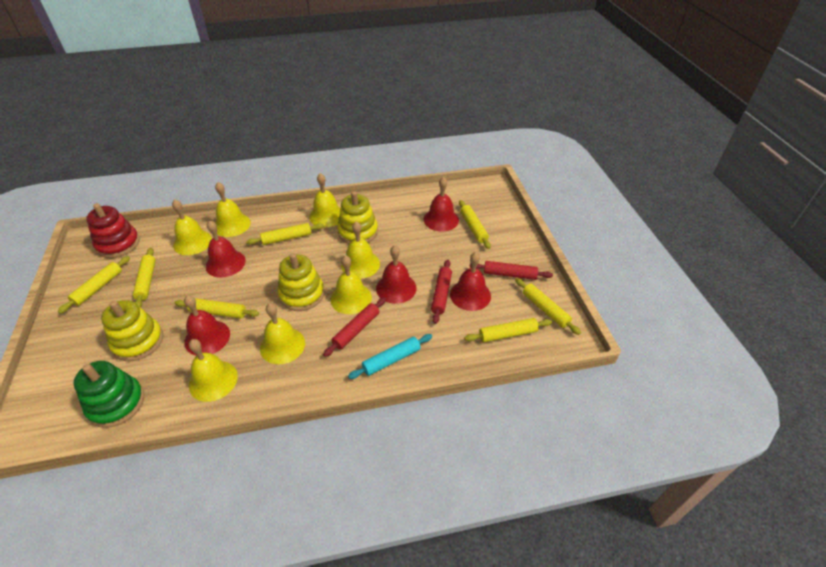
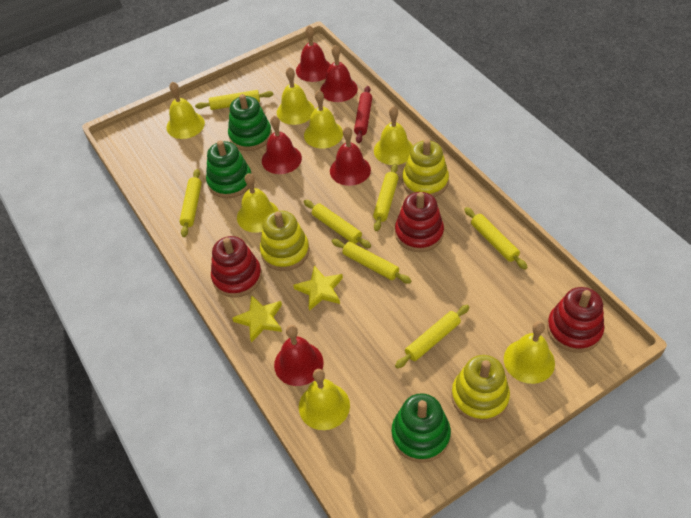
green stacking toy: [74,361,144,428] = 1 -> [206,140,251,198] [228,94,272,151] [392,393,451,463] = 3
red rolling pin: [323,297,386,357] [431,260,452,324] [469,261,553,280] = 3 -> [354,86,372,143] = 1
red stacking toy: [86,203,140,258] = 1 -> [211,236,262,298] [395,192,444,252] [547,287,604,353] = 3
turquoise rolling pin: [348,334,432,379] = 1 -> none = 0
yellow star: none = 0 -> [232,295,282,343] [293,266,343,311] = 2

